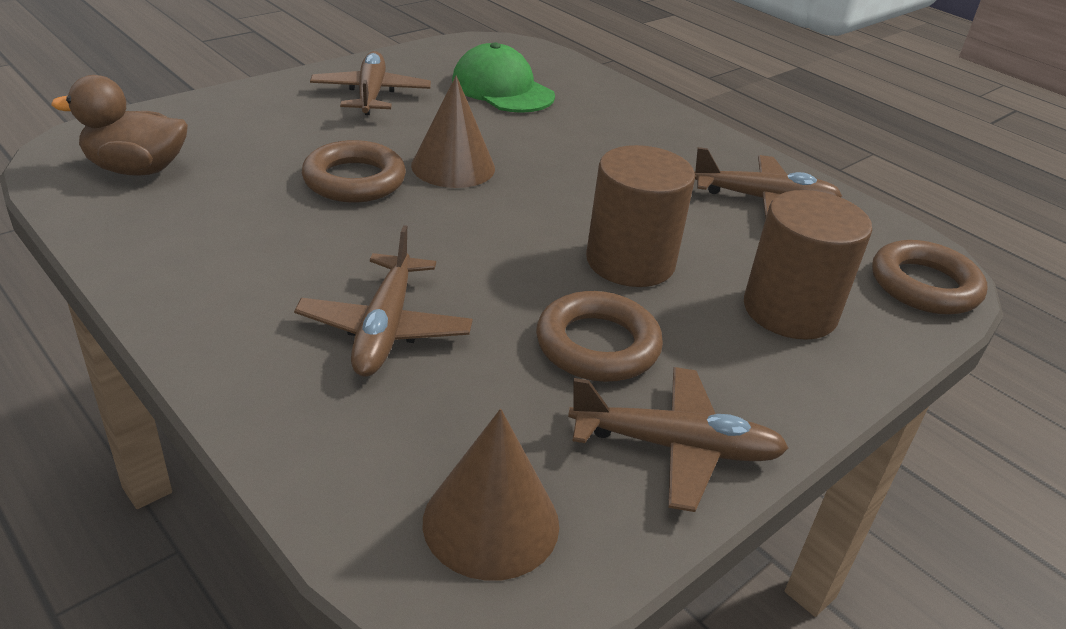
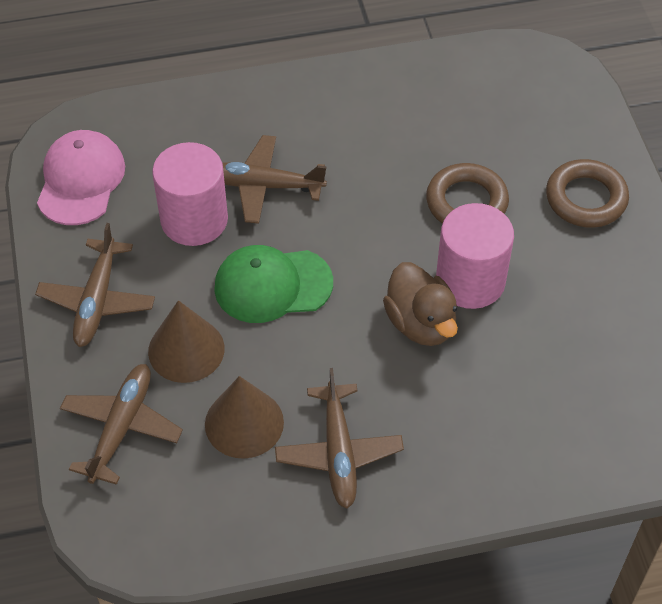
brown cylinder: [586,145,695,287] [744,190,873,340] = 2 -> none = 0
brown ring: [302,140,406,203] [536,291,663,382] [872,240,988,315] = 3 -> [426,163,509,224] [546,159,629,228] = 2
pink cap: none = 0 -> [37,130,125,225] = 1
pink cylinder: none = 0 -> [152,142,228,246] [436,203,514,309] = 2

